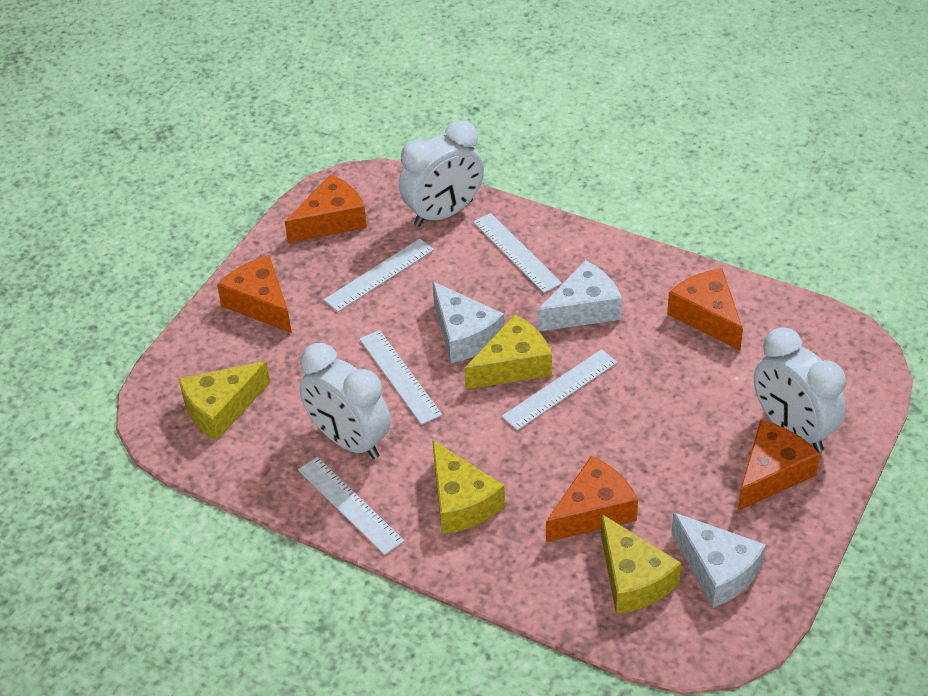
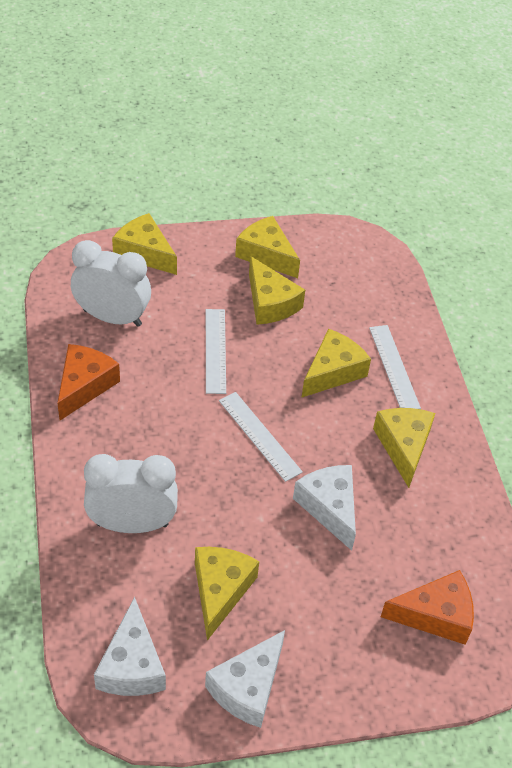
orange cheese: [217,255,292,333] [285,174,367,243] [546,456,638,542] [667,268,743,351] [738,420,820,511] = 5 -> [57,344,120,420] [381,570,474,645] = 2
white clock: [299,343,391,459] [399,120,484,227] [754,327,846,452] = 3 -> [71,240,151,327] [84,454,178,533] = 2
white ruler: [298,457,404,555] [324,239,434,312] [359,330,442,425] [473,213,562,293] [501,349,617,430] = 5 -> [206,309,226,394] [219,392,303,482] [369,325,421,409] = 3
yellow cheese: [179,361,270,440] [432,440,505,534] [465,314,552,389] [601,514,681,614] = 4 -> [112,213,177,275] [195,547,259,641] [235,216,300,278] [249,256,305,325] [301,329,371,398] [373,408,435,488] = 6

